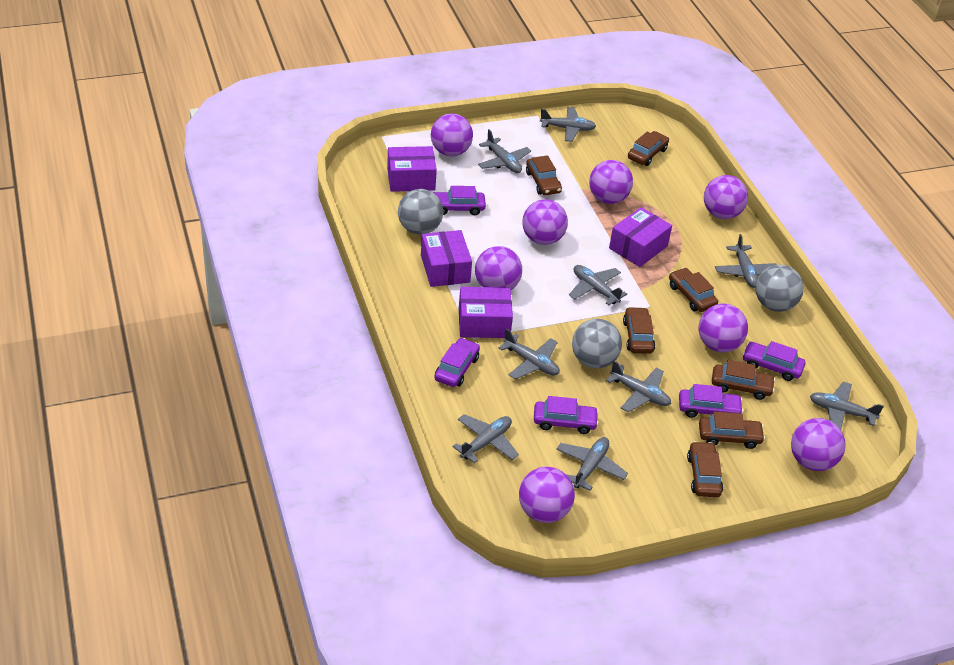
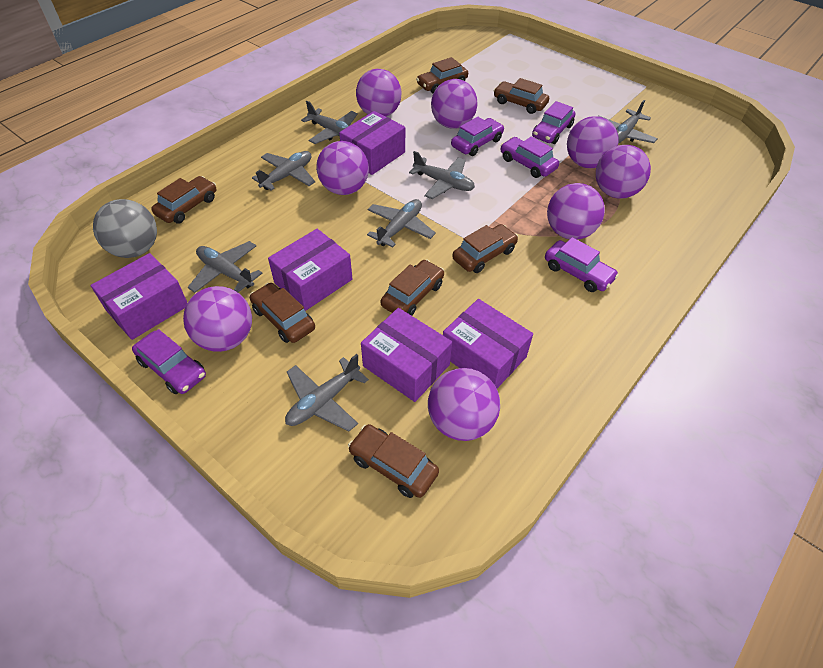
grey ball: [398,189,443,235] [572,319,622,368] [755,265,804,312] = 3 -> [93,199,157,258] = 1
grey plane: [452,414,519,463] [478,129,531,173] [498,328,560,380] [540,107,596,142] [556,437,628,491] [569,265,627,306] [606,360,671,412] [715,234,777,288] [810,382,884,430] = 9 -> [187,241,262,293] [252,151,315,191] [285,354,369,432] [301,101,358,144] [367,199,436,248] [409,151,475,199] [598,100,658,144] = 7
purple box: [387,146,437,192] [421,230,472,287] [459,287,513,338] [609,207,672,267] = 4 -> [91,253,187,340] [268,229,352,311] [339,111,405,175] [361,308,452,402] [443,299,533,388] = 5

